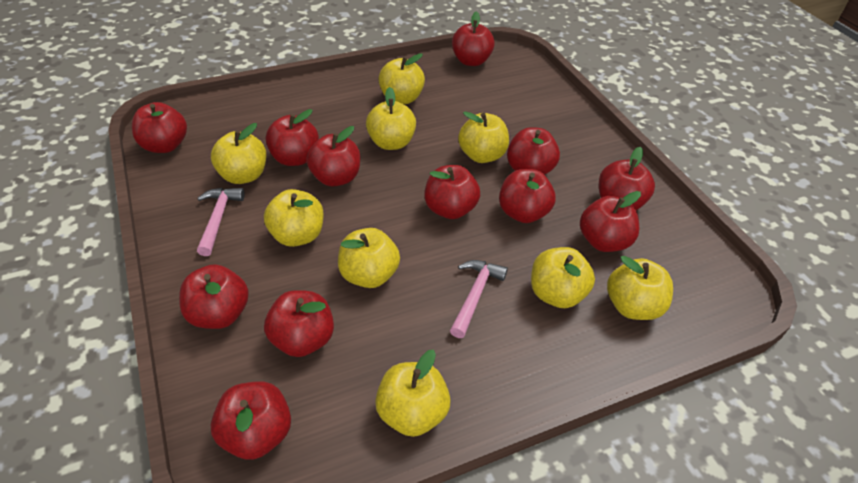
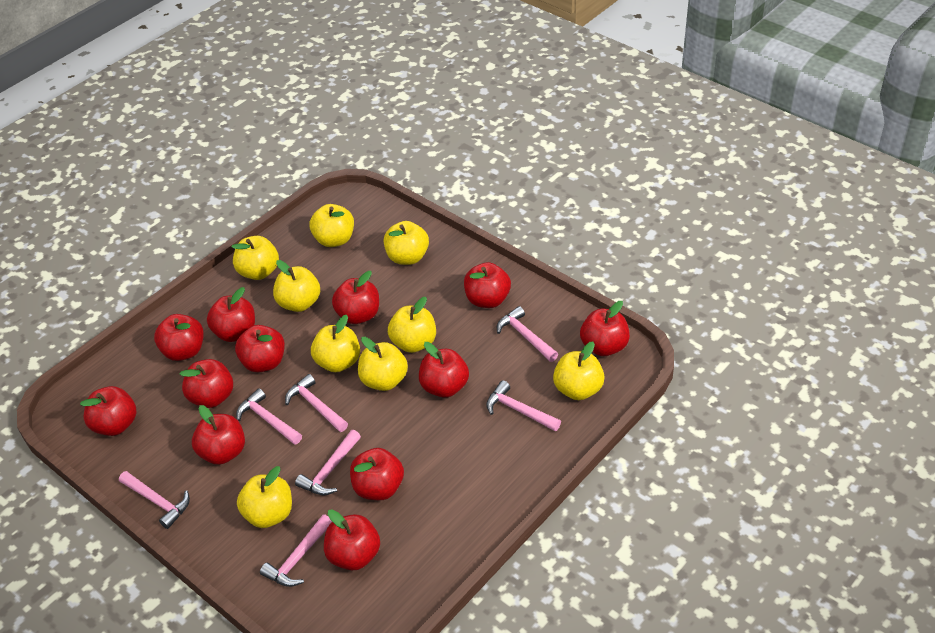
pink hammer: [197,188,245,256] [450,260,508,338] = 2 -> [119,471,190,529] [236,388,302,445] [260,514,332,587] [285,374,348,432] [295,430,361,495] [486,380,561,431] [497,306,558,362] = 7

